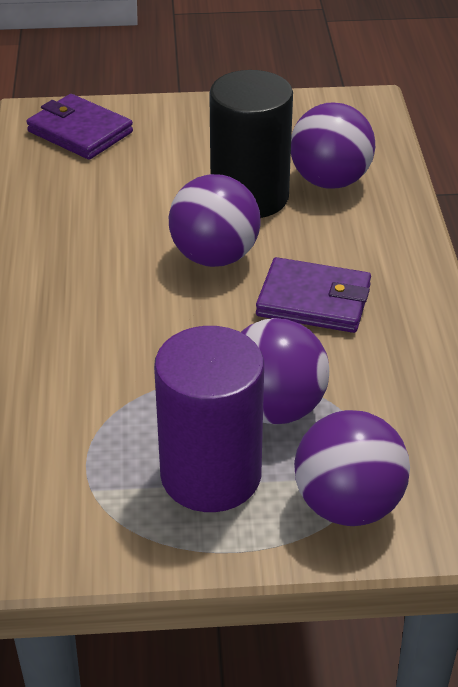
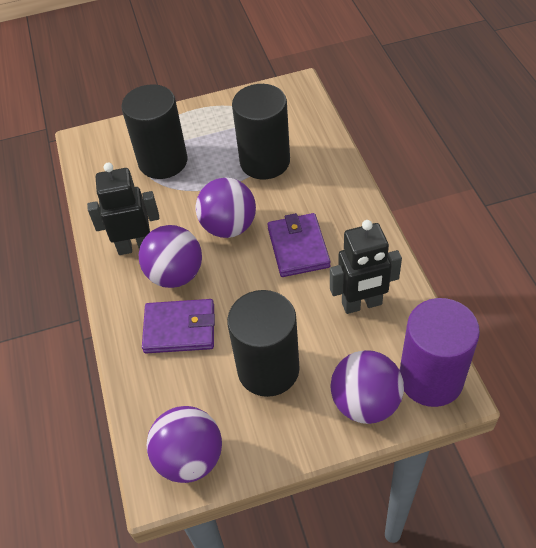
black cylinder: [209,70,293,218] = 1 -> [121,84,188,179] [227,290,300,397] [232,84,290,179] = 3
black robot: none = 0 -> [87,163,159,255] [330,220,402,314] = 2

